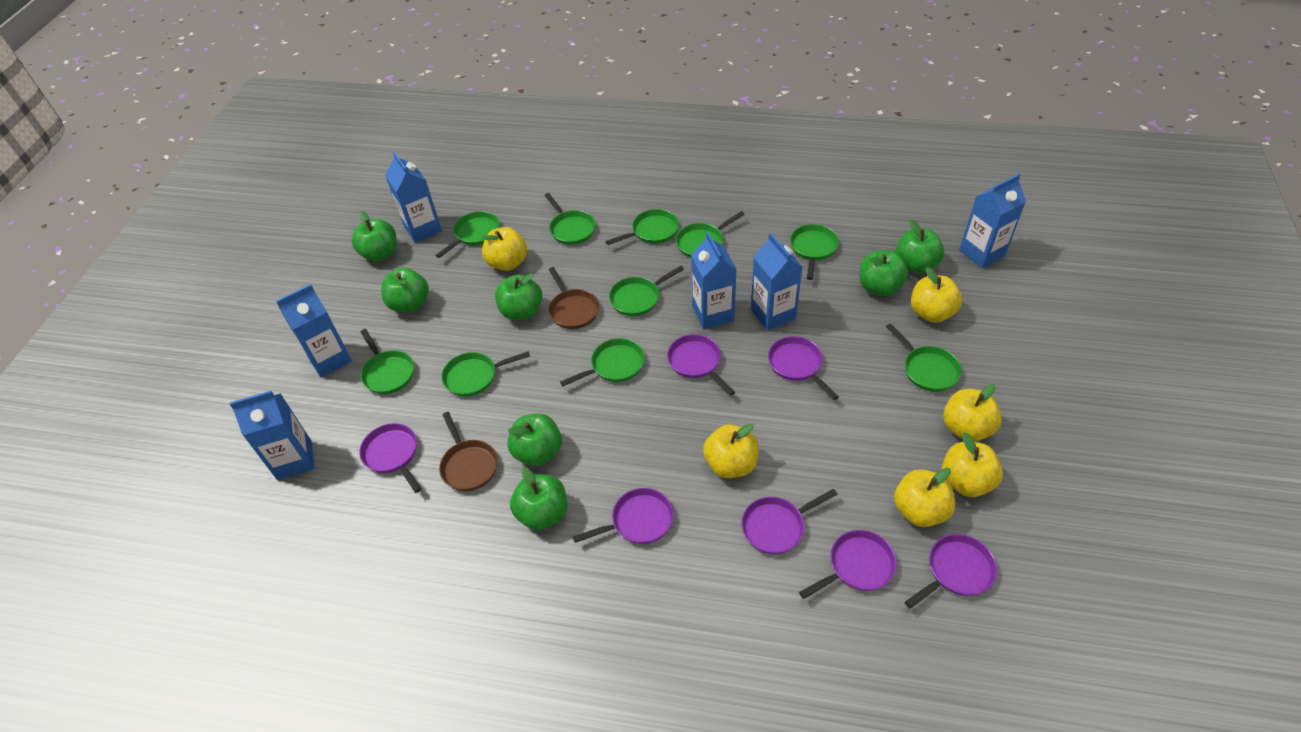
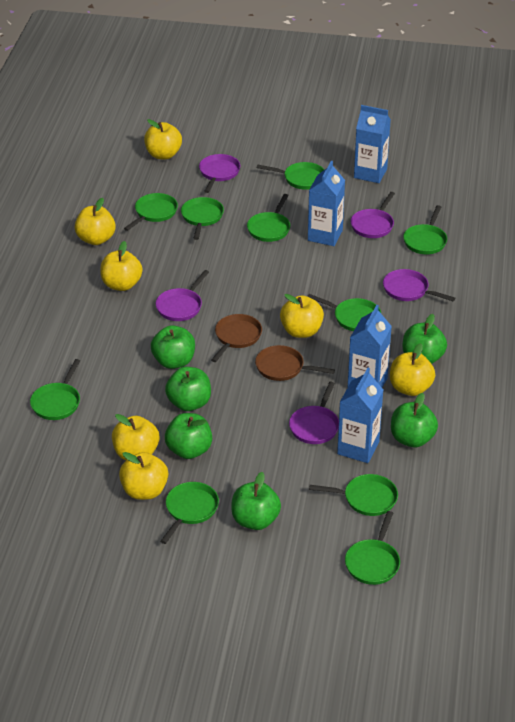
blue carton: [229,391,315,480] [276,284,352,378] [385,152,442,243] [691,232,737,329] [751,233,802,331] [959,174,1026,268] = 6 -> [308,161,345,246] [337,368,383,463] [347,305,392,388] [354,105,391,183] = 4
green apple: [351,211,397,262] [381,268,429,313] [495,273,542,320] [507,413,562,466] [510,467,567,530] [860,250,908,296] [896,220,944,273] = 7 -> [151,325,195,369] [165,367,211,411] [165,413,212,459] [231,472,281,530] [391,393,438,447] [403,314,447,364] = 6
purple pan: [359,423,422,493] [573,488,674,544] [667,334,735,396] [741,489,838,554] [768,336,839,400] [799,530,897,599] [905,534,997,609] = 7 -> [156,270,209,321] [199,154,240,193] [289,382,339,444] [351,192,395,238] [383,269,455,301] = 5
yellow apple: [482,227,527,271] [703,424,759,478] [894,468,955,527] [911,267,962,323] [942,432,1003,497] [943,384,1002,442] = 6 -> [75,198,116,245] [101,241,142,291] [112,414,159,460] [119,452,168,500] [144,119,182,159] [280,294,324,338] [390,343,435,396] = 7

